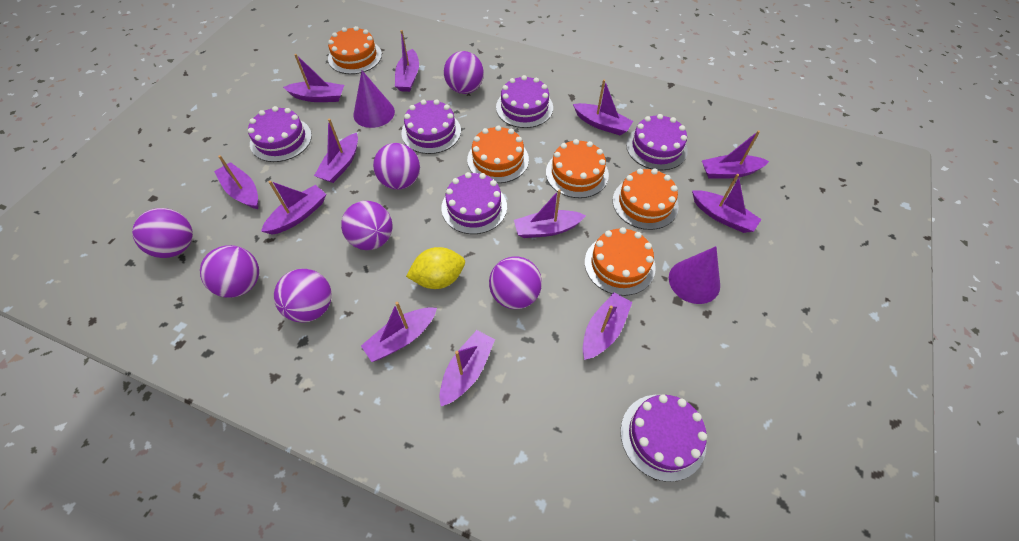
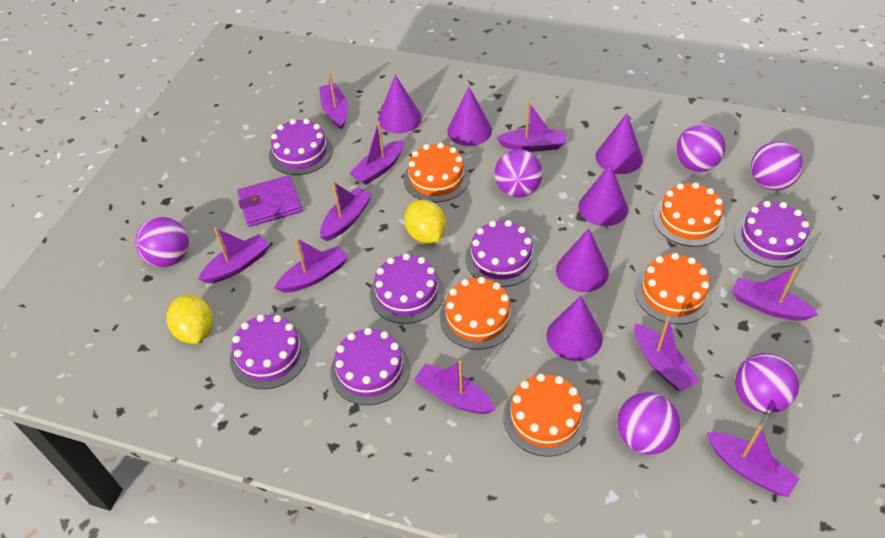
purple ball: [132,208,193,258] [200,245,259,298] [274,269,332,322] [341,201,393,250] [373,143,420,190] [444,51,484,94] [489,256,542,309] = 7 -> [135,217,189,267] [494,149,543,198] [617,392,681,455] [676,124,725,172] [735,353,799,413] [751,141,803,190] = 6
purple boat: [214,155,258,209] [261,181,326,235] [283,54,344,102] [314,118,358,183] [361,302,437,362] [395,30,419,92] [439,330,495,406] [514,189,586,238] [573,79,633,135] [583,293,632,360] [692,174,762,233] [702,130,769,178] = 12 -> [198,227,269,284] [275,238,348,293] [319,72,348,129] [320,182,372,241] [349,121,404,185] [414,361,495,414] [496,102,566,152] [634,317,699,391] [706,425,800,497] [732,267,819,321] = 10
purple cone: [353,71,395,128] [669,246,720,304] = 2 -> [378,75,422,134] [447,87,492,146] [546,296,603,361] [556,228,609,292] [578,164,628,226] [596,113,643,174] = 6
purple wallet: none = 0 -> [237,175,302,227] = 1
yellow lemon: [406,247,465,289] = 1 -> [167,295,213,344] [404,200,446,243] = 2

